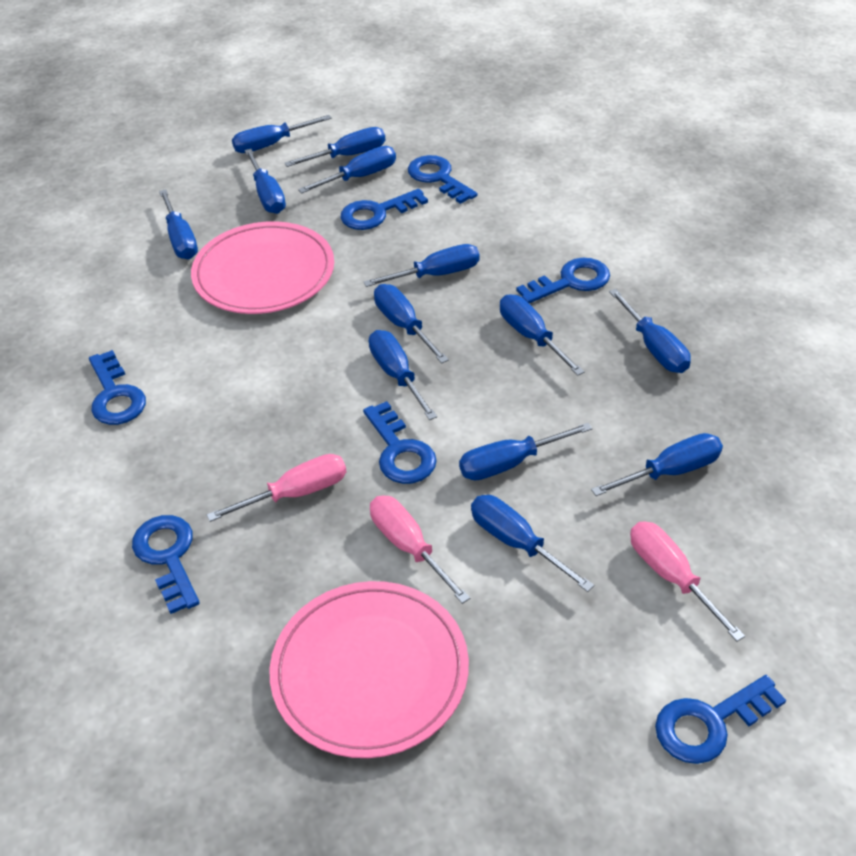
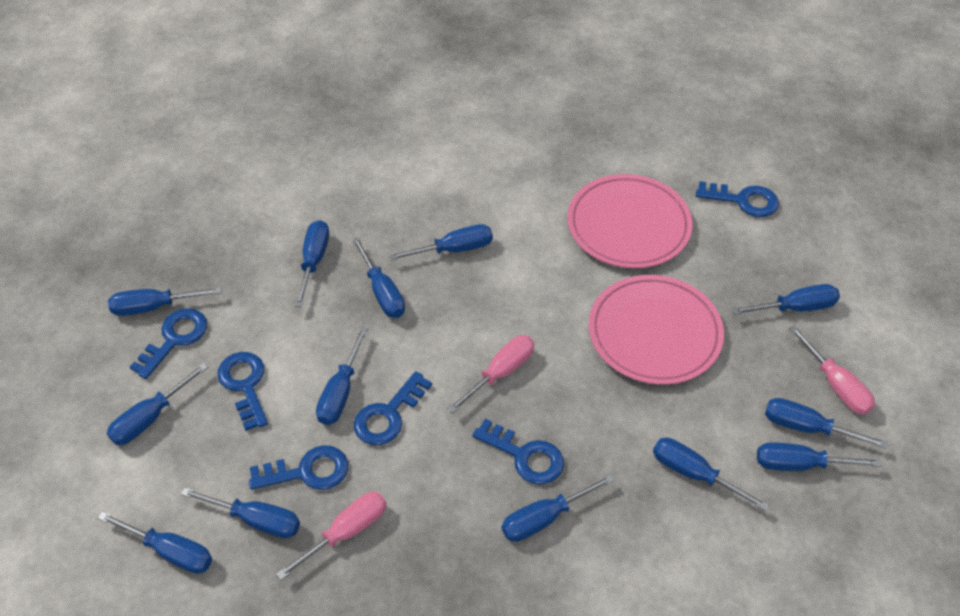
blue key: [89,350,146,425] [132,515,200,614] [341,189,428,230] [363,401,437,484] [408,155,478,204] [516,258,610,303] [655,675,786,764] = 7 -> [130,308,207,379] [217,352,268,431] [249,445,348,490] [354,371,432,445] [472,419,564,485] [696,181,779,217] = 6

